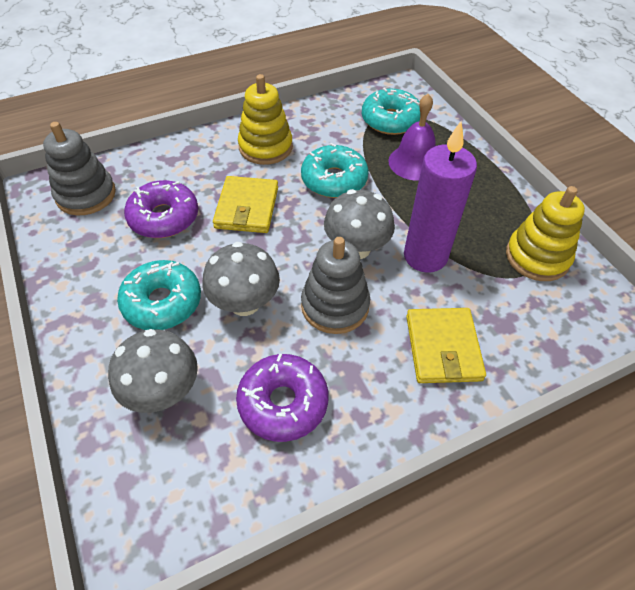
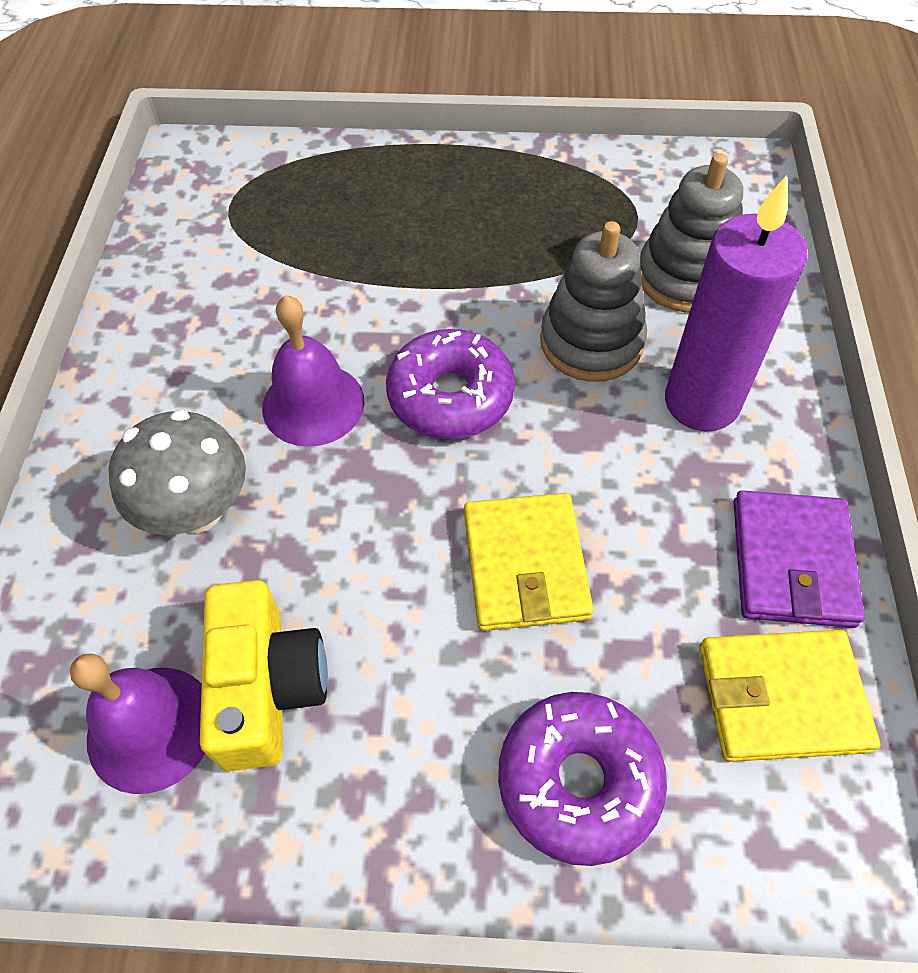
grey mushroom: [108,329,198,413] [202,242,280,316] [324,189,395,259] = 3 -> [108,410,246,535] = 1
purple bell: [388,94,436,181] = 1 -> [70,654,205,794] [262,295,364,447] = 2
purple wallet: none = 0 -> [733,490,865,628] = 1
turquoise donut: [117,260,201,330] [301,143,369,198] [362,88,420,135] = 3 -> none = 0
yellow camera: none = 0 -> [200,580,328,771] = 1
yellow stacking toy: [238,74,293,165] [506,186,585,281] = 2 -> none = 0

